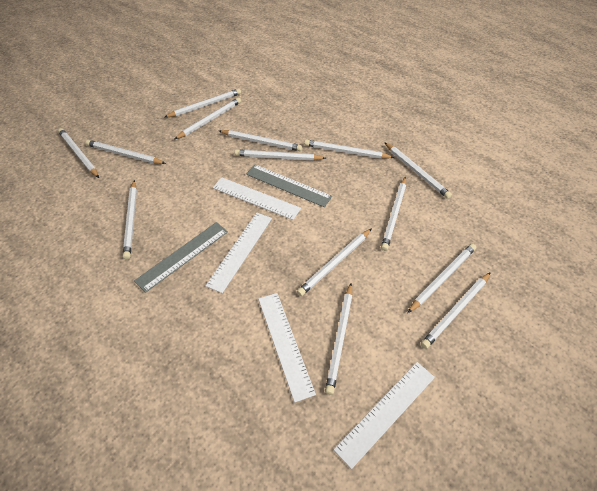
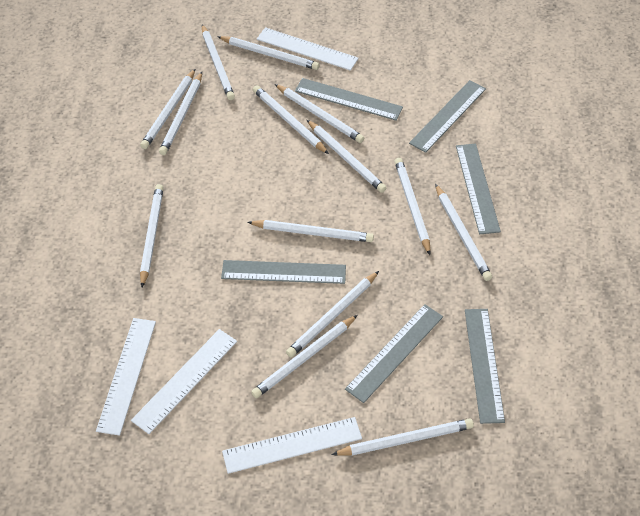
grey ruler: [134,222,228,293] [246,164,332,207] = 2 -> [221,260,346,284] [295,78,403,121] [345,304,443,403] [409,80,486,153] [456,144,501,234] [465,309,505,424] = 6

